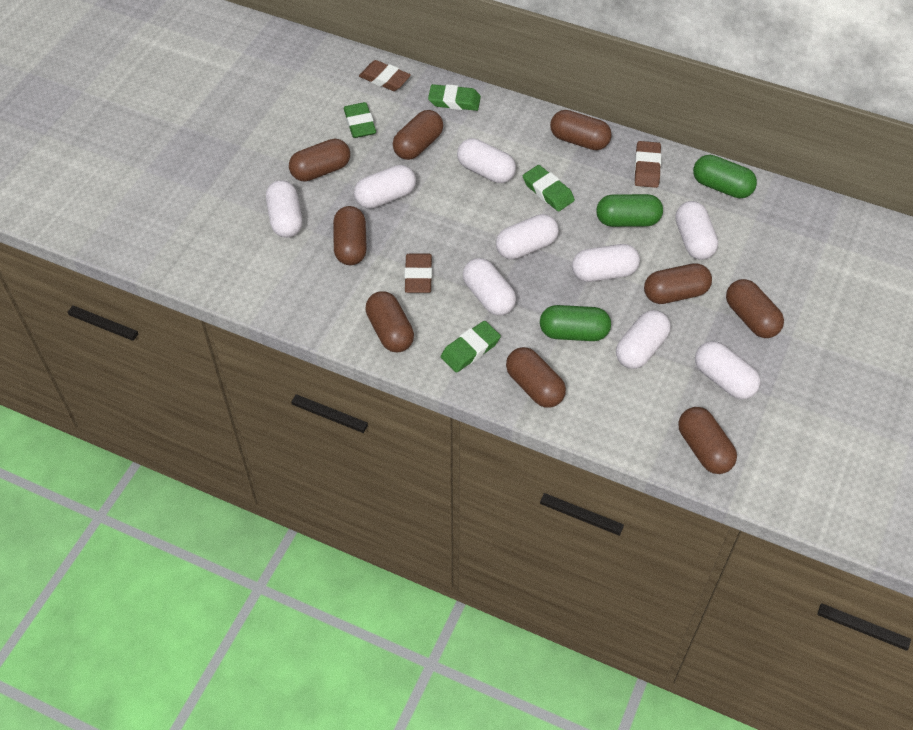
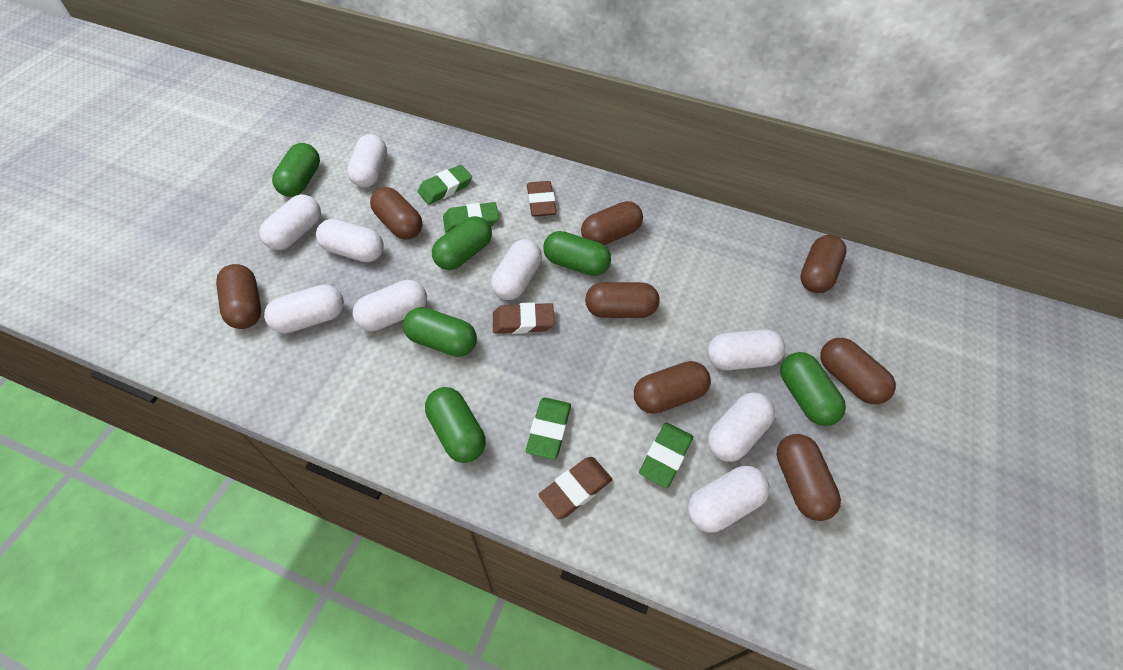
brown capsule: [289,139,350,181] [333,206,367,265] [365,291,414,352] [393,110,443,160] [506,347,566,408] [550,110,612,150] [644,263,712,304] [678,407,737,474] [726,279,784,338] = 9 -> [216,264,261,329] [370,187,422,240] [581,201,643,245] [585,282,659,318] [634,361,711,414] [776,434,841,521] [800,235,847,293] [820,338,896,404] = 8
green capsule: [540,305,611,341] [596,194,663,227] [693,155,757,198] = 3 -> [272,143,320,197] [403,307,477,357] [425,387,486,463] [432,216,492,270] [543,231,611,276] [780,352,846,426] = 6

